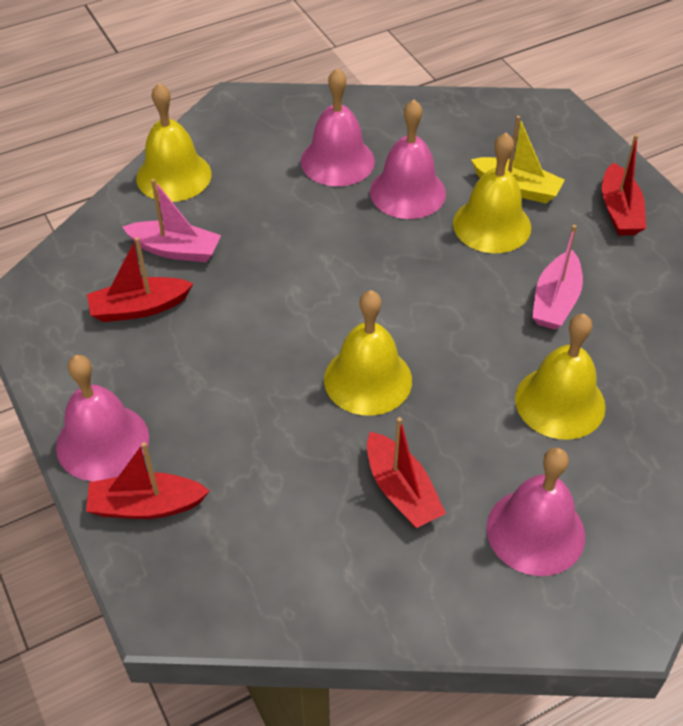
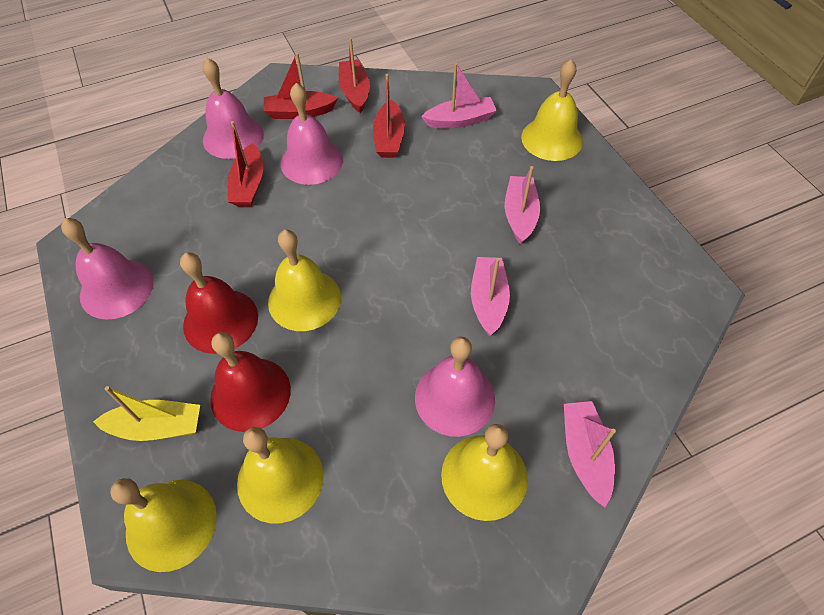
pink boat: [122,179,221,262] [532,225,583,330] = 2 -> [421,63,497,129] [471,257,510,336] [505,166,540,245] [564,401,616,507] = 4
red bell: none = 0 -> [180,253,258,354] [210,332,291,432] = 2
yellow bell: [136,83,212,202] [324,290,412,416] [453,132,531,253] [515,314,606,440] = 4 -> [110,478,217,572] [237,427,324,523] [268,230,341,331] [441,424,528,521] [521,59,583,161] = 5

